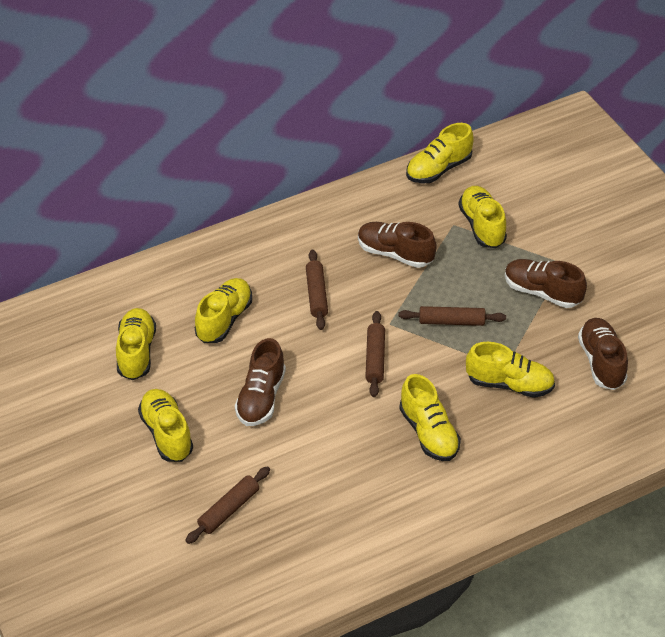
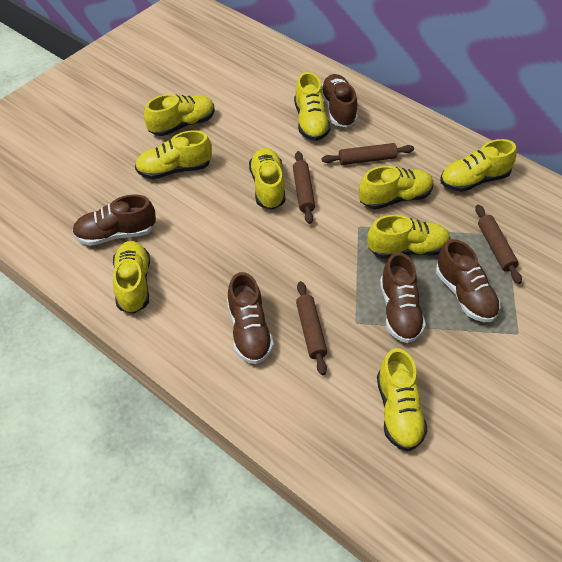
brown shoe: [235,338,286,426] [358,222,437,268] [505,259,587,308] [578,318,628,390] = 4 -> [72,194,156,246] [227,272,274,364] [321,74,358,127] [380,252,426,343] [436,239,500,322] = 5
yellow shoe: [116,308,156,380] [138,389,193,462] [194,278,252,343] [399,374,461,461] [406,123,474,183] [458,186,507,248] [466,342,555,398] = 7 -> [113,241,150,314] [135,130,212,179] [144,94,215,136] [249,148,285,210] [294,72,330,141] [359,166,434,210] [367,215,450,259] [377,348,428,451] [440,139,517,192] = 9

